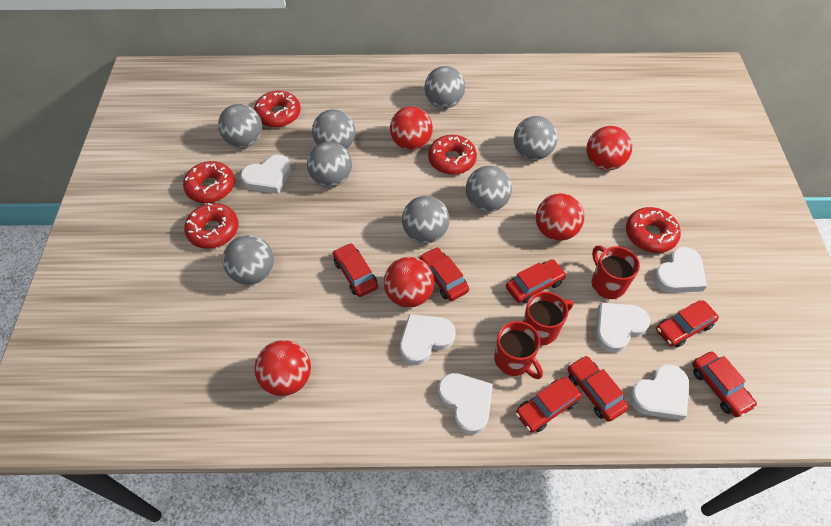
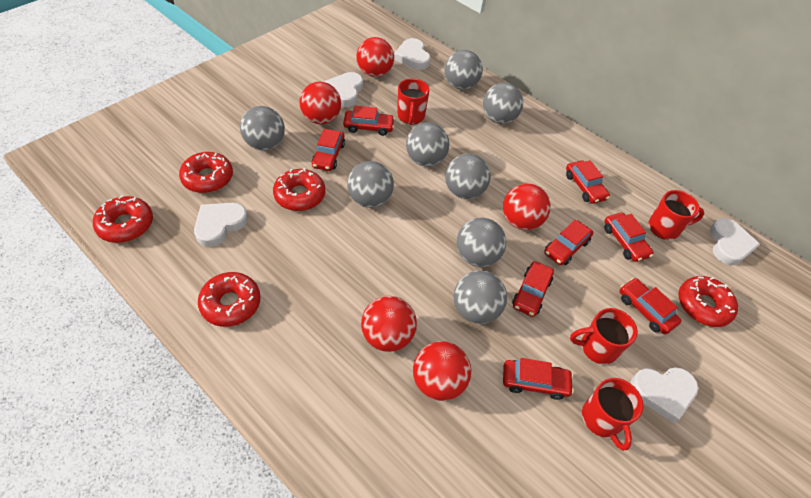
red car: [333,243,378,297] [420,247,469,301] [506,259,566,304] [516,377,582,433] [567,355,628,422] [656,300,719,347] [692,351,757,417] = 7 -> [312,129,345,171] [343,106,395,136] [503,358,574,400] [512,261,554,317] [544,220,593,265] [566,160,610,204] [604,213,654,262] [620,278,681,334] = 8
red mug: [494,321,543,379] [523,291,573,346] [592,246,640,299] = 3 -> [397,79,430,125] [570,308,638,364] [582,378,643,451] [648,190,705,240] = 4
white heart: [240,155,292,194] [400,314,456,365] [438,373,493,434] [595,302,650,353] [629,364,689,420] [653,247,707,293] = 6 -> [194,203,248,247] [324,72,363,107] [394,38,431,70] [630,367,698,423] [710,218,760,265] = 5

